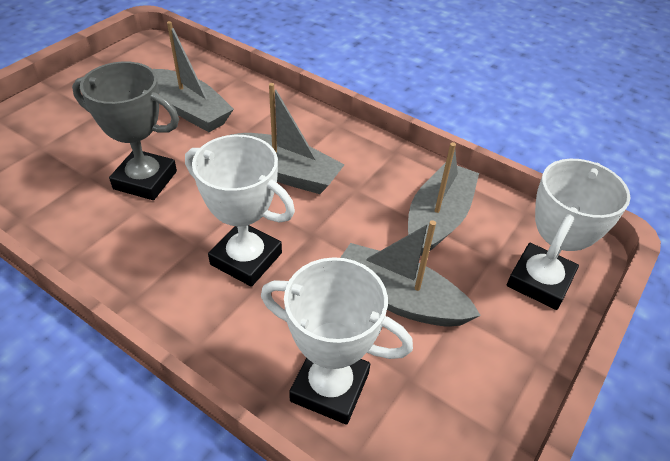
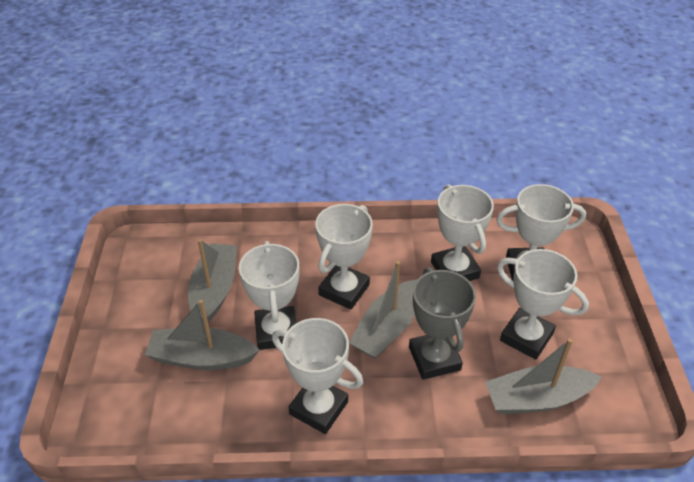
white trophy: [185,135,295,287] [261,257,413,425] [507,159,630,310] = 3 -> [239,241,299,350] [272,318,363,434] [315,204,373,310] [431,184,494,281] [496,184,586,280] [497,249,589,360] = 6

